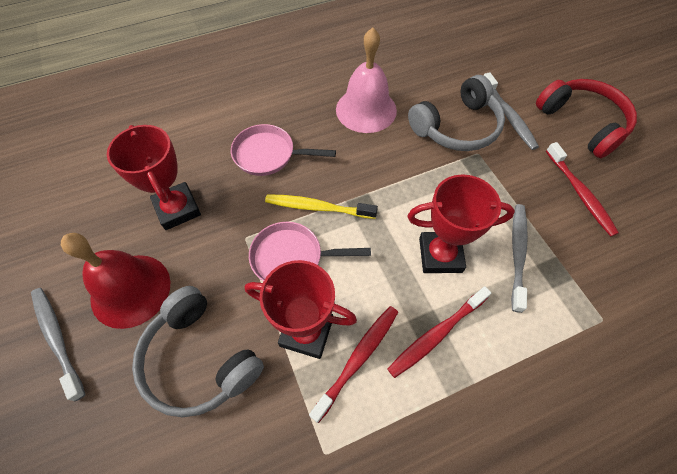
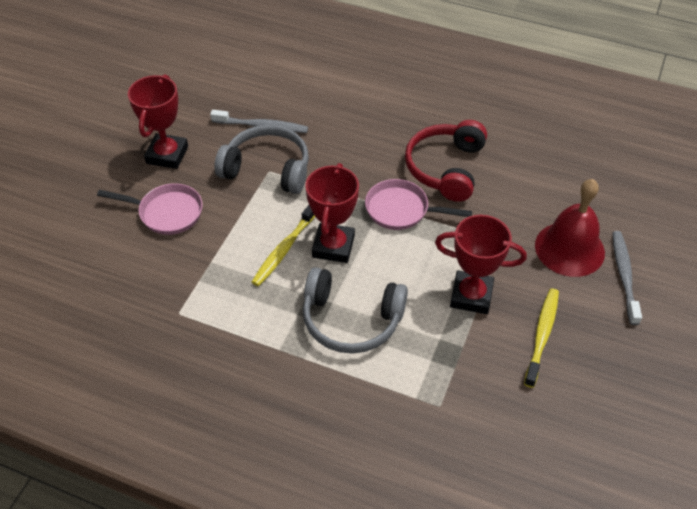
grey toothbrush: [31,288,86,402] [484,72,539,150] [511,204,528,313] = 3 -> [210,110,308,133] [612,231,642,325] = 2
pink bell: [336,27,397,133] = 1 -> none = 0
red toothbrush: [309,306,398,423] [388,286,491,378] [546,142,619,237] = 3 -> none = 0
yellow toothbrush: [265,194,378,219] = 1 -> [252,205,315,286] [524,288,559,388] = 2

